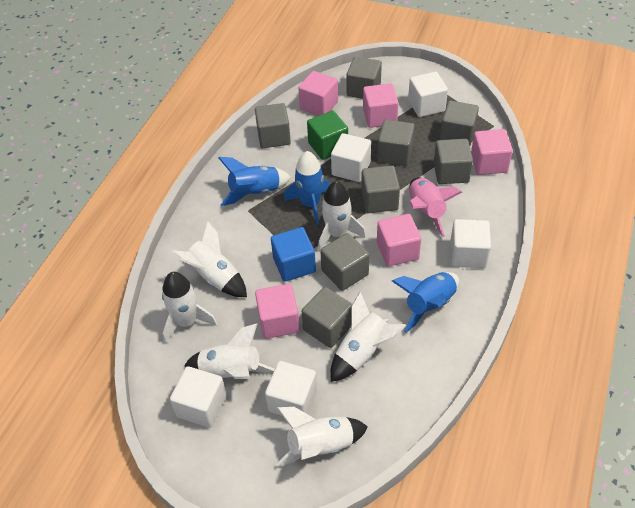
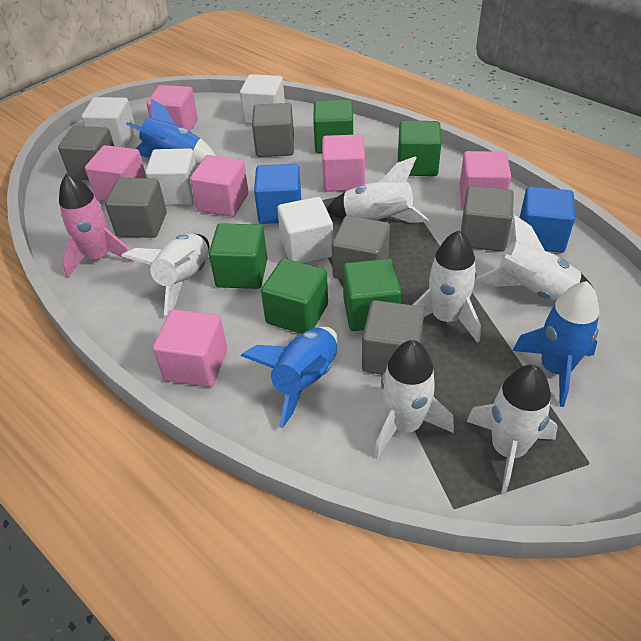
blue cube: [271,227,316,282] = 1 -> [254,164,301,224] [520,186,575,253] = 2
green cube: [307,111,348,160] = 1 -> [209,223,267,289] [261,258,328,334] [313,100,353,153] [343,259,402,331] [398,121,442,176] = 5
grey cube: [255,103,291,148] [301,287,352,348] [320,233,369,291] [347,57,382,99] [361,165,400,213] [377,120,415,166] [434,139,473,184] [440,101,479,145] = 8 -> [58,126,114,180] [105,178,167,238] [252,103,294,157] [332,216,390,280] [362,300,425,375] [461,186,514,252] = 6
pink cube: [255,284,300,339] [298,71,338,116] [363,83,399,128] [377,214,421,266] [471,129,513,175] = 5 -> [85,145,146,201] [146,85,198,131] [153,309,227,387] [190,155,249,217] [322,135,365,192] [459,151,511,209] = 6
white cube: [170,366,227,428] [265,361,317,416] [331,133,371,182] [408,72,448,117] [450,219,491,268] = 5 -> [82,97,136,148] [145,148,197,205] [240,74,285,124] [277,197,333,263] = 4

